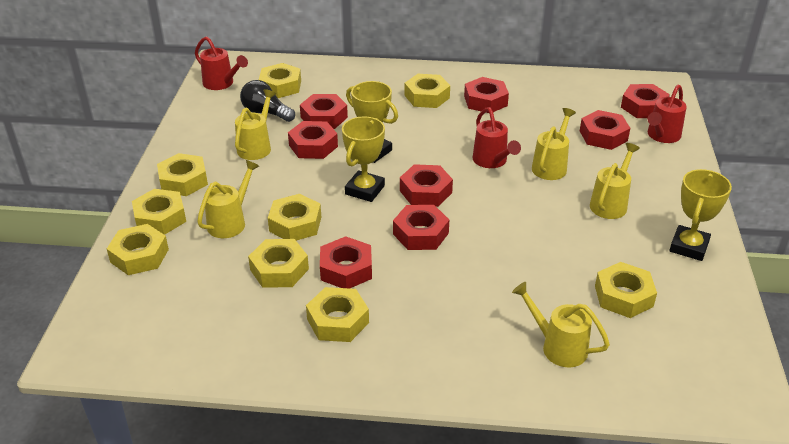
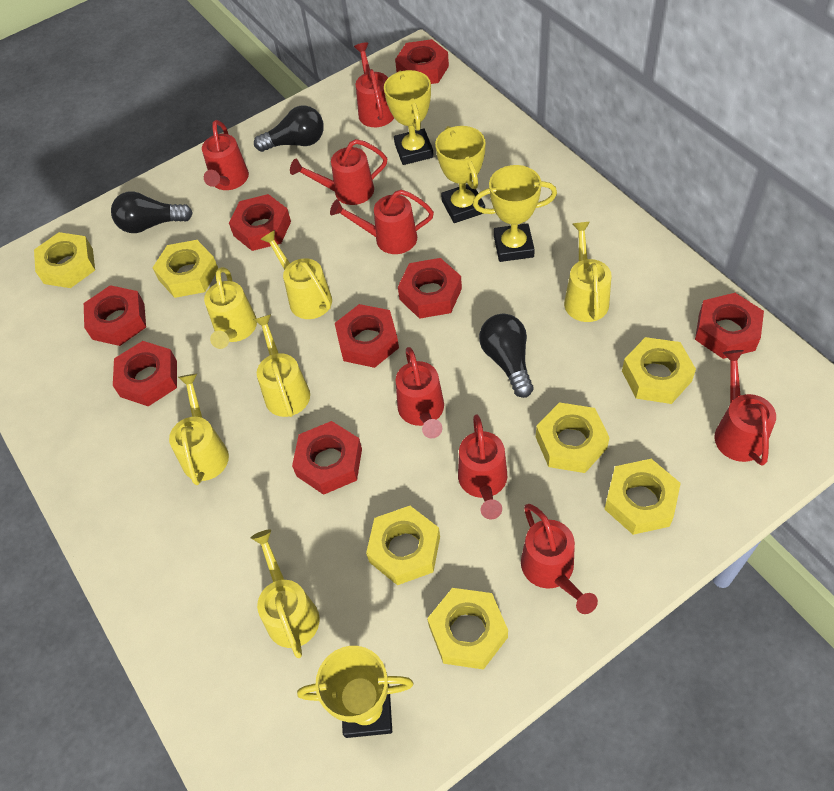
black light bulb: [240,80,295,122] = 1 -> [111,191,193,233] [254,105,324,152] [479,314,533,398] = 3
red watering can: [195,36,248,90] [472,107,521,168] [648,85,687,143] = 3 -> [202,120,249,190] [290,139,387,205] [330,190,434,254] [354,42,394,127] [396,347,444,438] [458,414,507,519] [521,504,598,614] [714,350,776,466] = 8
yellow nut: [107,224,169,275] [132,189,186,235] [157,153,208,196] [248,239,309,288] [259,63,301,98] [268,194,321,241] [306,287,369,342] [404,74,450,108] [595,262,657,318] = 9 -> [34,232,95,288] [153,240,218,298] [366,506,440,585] [427,588,508,670] [536,402,610,473] [605,459,681,535] [622,337,696,404] = 7
yellow trophy: [342,117,385,202] [346,81,398,163] [669,169,732,261] = 3 -> [297,646,413,738] [384,70,434,165] [435,126,486,223] [473,165,557,262] = 4
yellow watering can: [197,160,259,238] [235,89,276,160] [512,282,610,367] [532,108,576,180] [590,143,640,219] = 5 -> [169,374,229,485] [204,267,257,349] [251,530,320,658] [253,314,310,417] [260,230,332,319] [564,222,612,322] = 6

